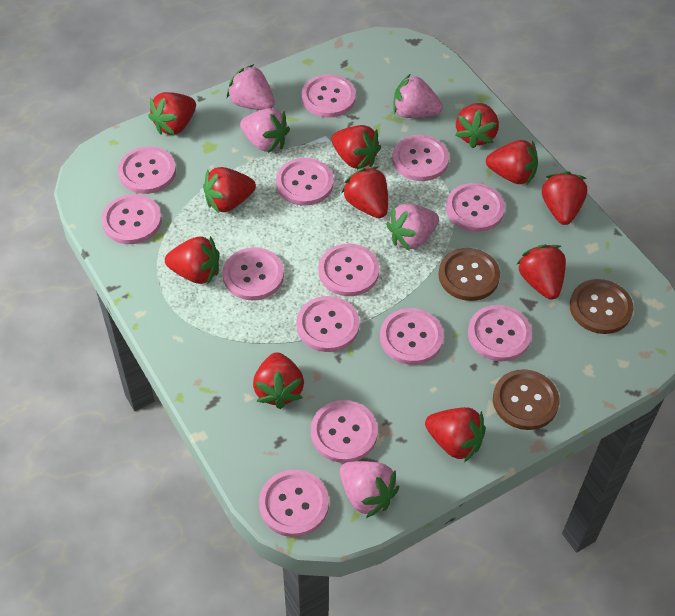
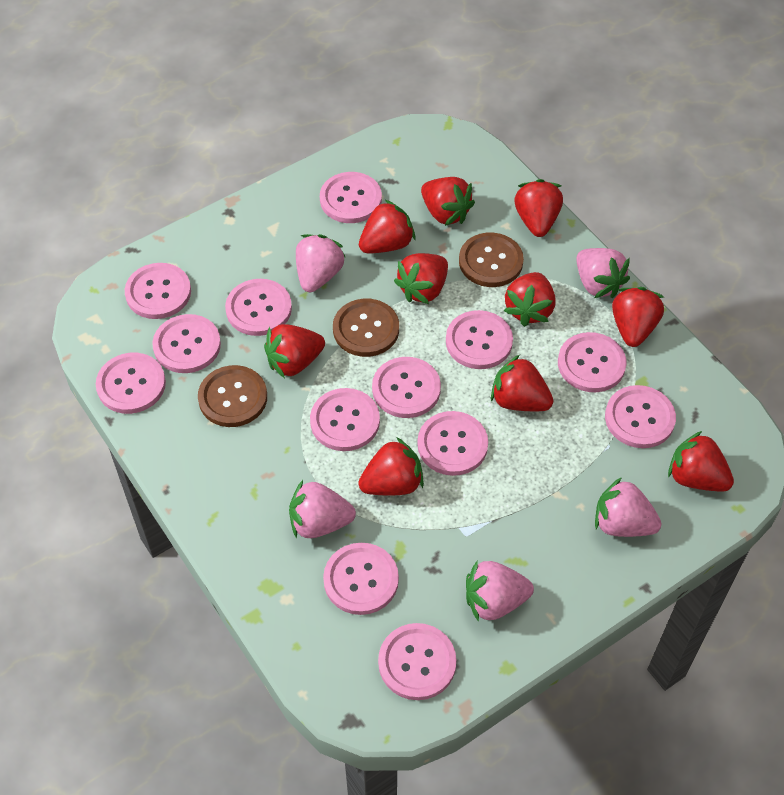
red strawberry: [148,92,196,135] [165,236,219,285] [203,167,256,213] [253,352,304,409] [331,125,381,170] [342,166,388,218] [425,407,486,462] [455,103,499,148] [486,140,538,184] [517,245,566,300] [542,171,587,225] = 11 -> [264,324,325,378] [358,437,424,496] [359,200,415,253] [394,253,448,304] [421,177,475,226] [491,355,554,411] [504,272,555,327] [514,179,563,237] [612,287,664,347] [668,431,734,491] = 10

